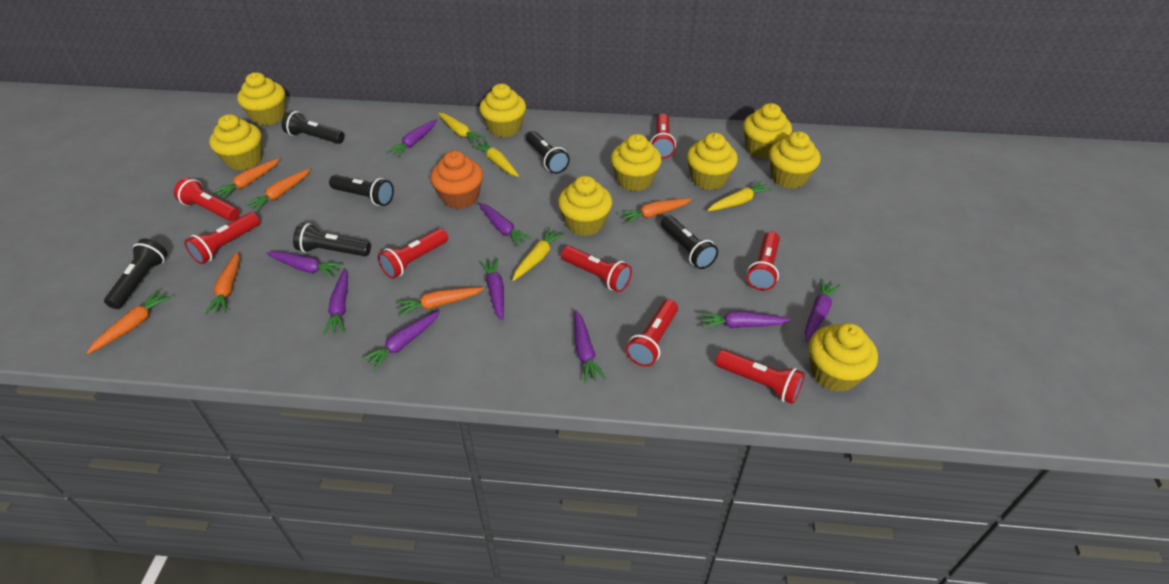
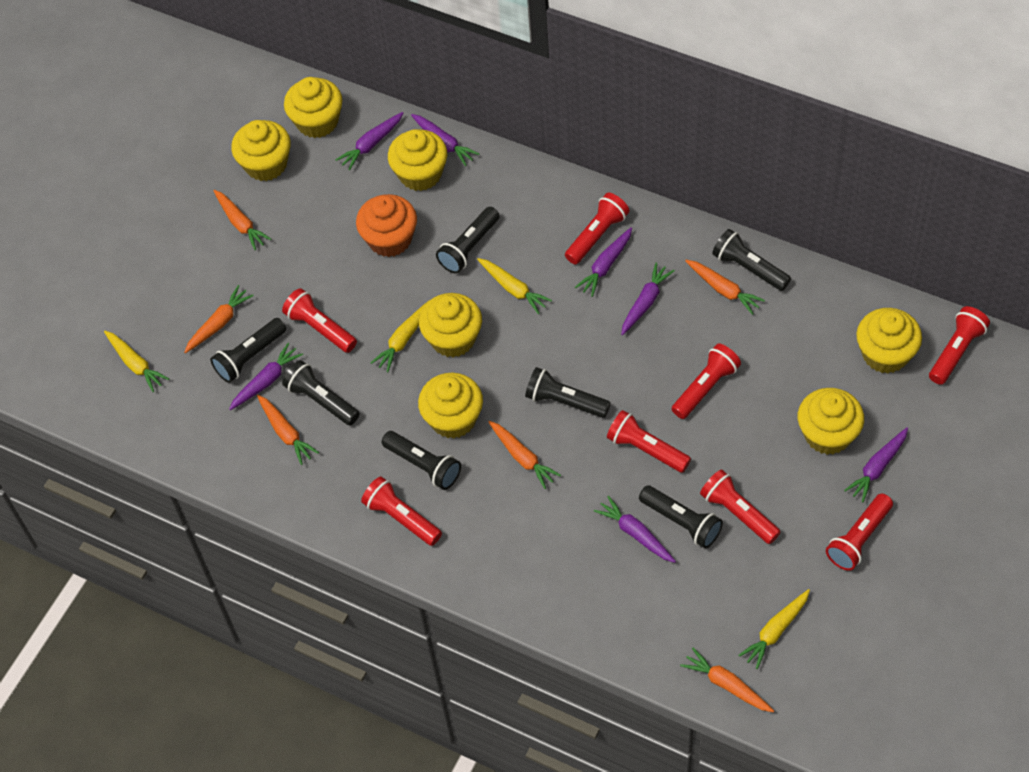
black flashlight: [104,238,168,309] [282,110,345,144] [293,223,371,256] [329,175,394,206] [526,131,570,174] [661,215,718,269] = 6 -> [210,318,286,383] [282,360,360,425] [382,431,461,490] [436,207,500,273] [525,367,611,418] [639,485,723,549] [712,229,791,291] = 7
purple carrot: [266,251,344,278] [323,269,348,335] [361,311,440,371] [387,119,437,157] [478,203,532,247] [479,258,504,321] [574,310,606,383] [699,311,791,329] [805,278,840,341] = 9 -> [229,343,303,410] [336,112,403,170] [411,114,479,166] [575,227,632,297] [594,496,676,563] [621,262,675,335] [844,428,908,502] = 7
yellow cupcake: [209,114,262,171] [237,72,286,126] [479,84,526,138] [558,176,612,236] [611,134,662,191] [687,133,738,190] [743,103,792,159] [769,131,821,189] [809,323,878,392] = 9 -> [231,120,291,181] [284,77,342,138] [388,129,447,191] [418,373,483,439] [419,293,482,357] [798,388,864,455] [856,308,922,373] = 7

